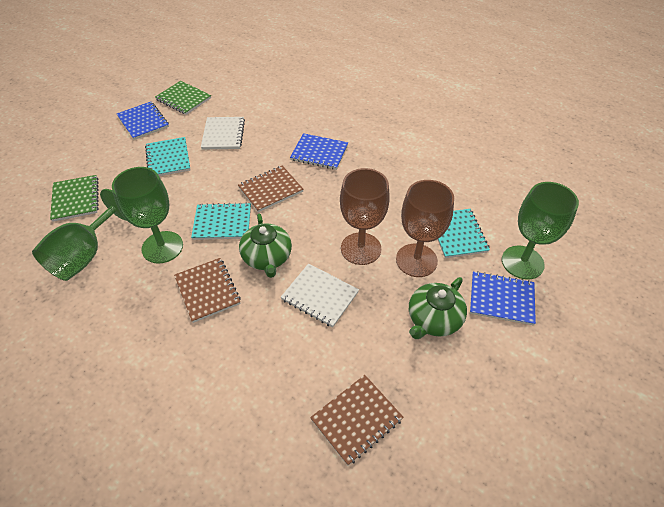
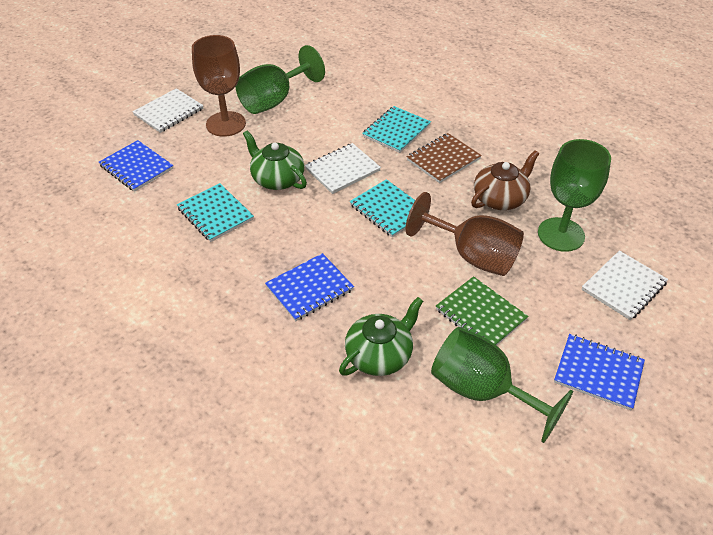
brown notebook: [174,258,241,323] [238,166,303,212] [310,375,403,465] = 3 -> [407,133,482,183] = 1
brown teapot: none = 0 -> [471,150,539,210] = 1
green notebook: [50,175,99,222] [155,81,211,115] = 2 -> [436,276,528,346] = 1
white notebook: [201,117,245,149] [281,263,359,327] = 2 -> [132,88,204,133] [305,143,381,194] [582,251,668,320] = 3

